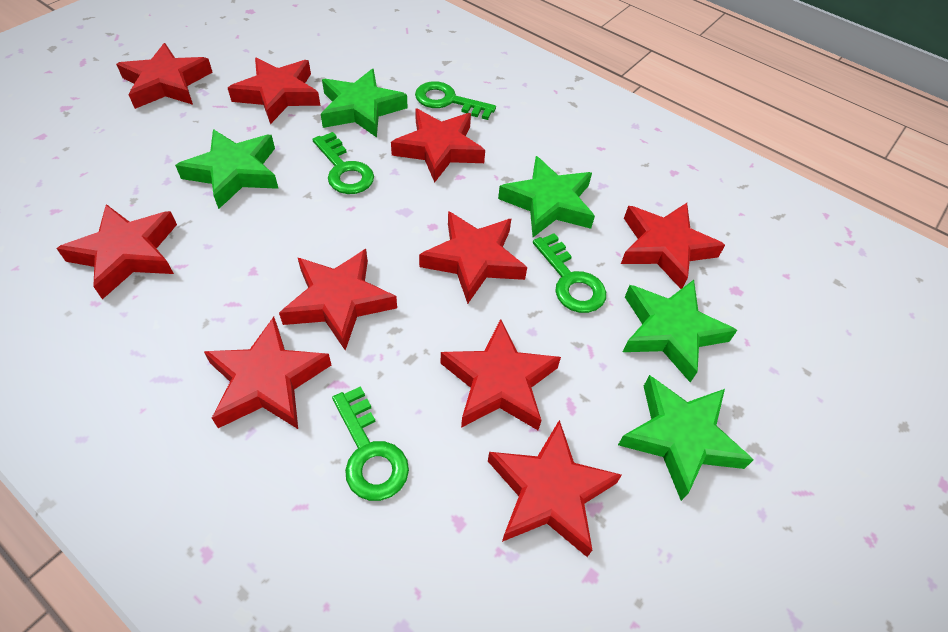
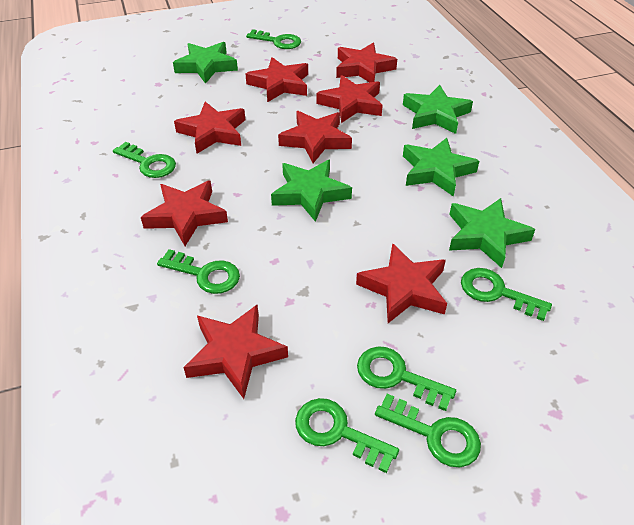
green key: [312,132,374,194] [332,386,409,501] [415,81,496,120] [533,233,606,313] = 4 -> [113,142,176,178] [157,249,240,294] [246,29,301,49] [295,398,399,473] [357,347,456,411] [375,394,481,467] [461,268,552,321] = 7
red star: [56,204,177,299] [116,43,213,109] [204,317,331,429] [228,57,320,124] [279,249,397,350] [391,109,485,183] [419,211,527,304] [441,319,561,430] [488,420,622,557] [621,203,725,289] = 10 -> [141,181,228,246] [174,102,245,154] [183,304,288,399] [245,57,308,102] [278,111,352,163] [317,75,383,123] [336,43,397,83] [356,243,447,323] = 8

